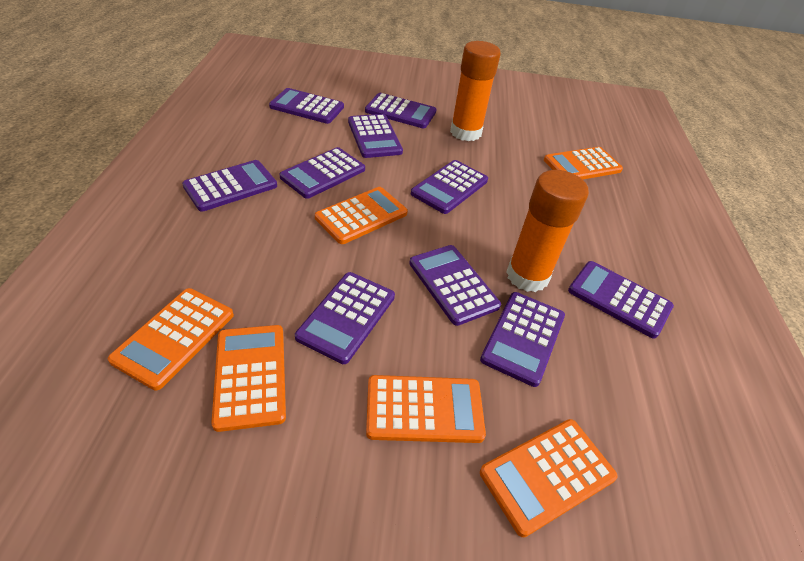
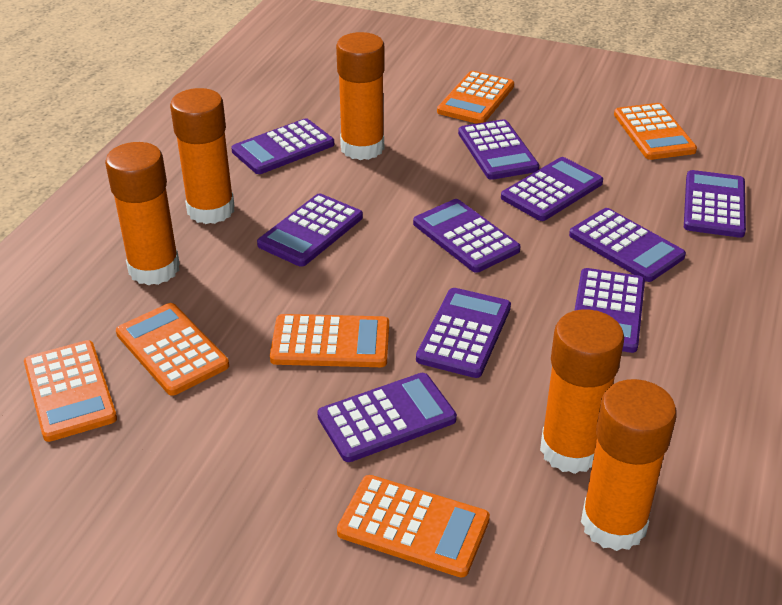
orange glue stick: [450,41,501,141] [506,170,589,292] = 2 -> [105,142,180,285] [170,88,235,224] [336,32,385,160] [540,309,624,474] [581,379,677,551] = 5

